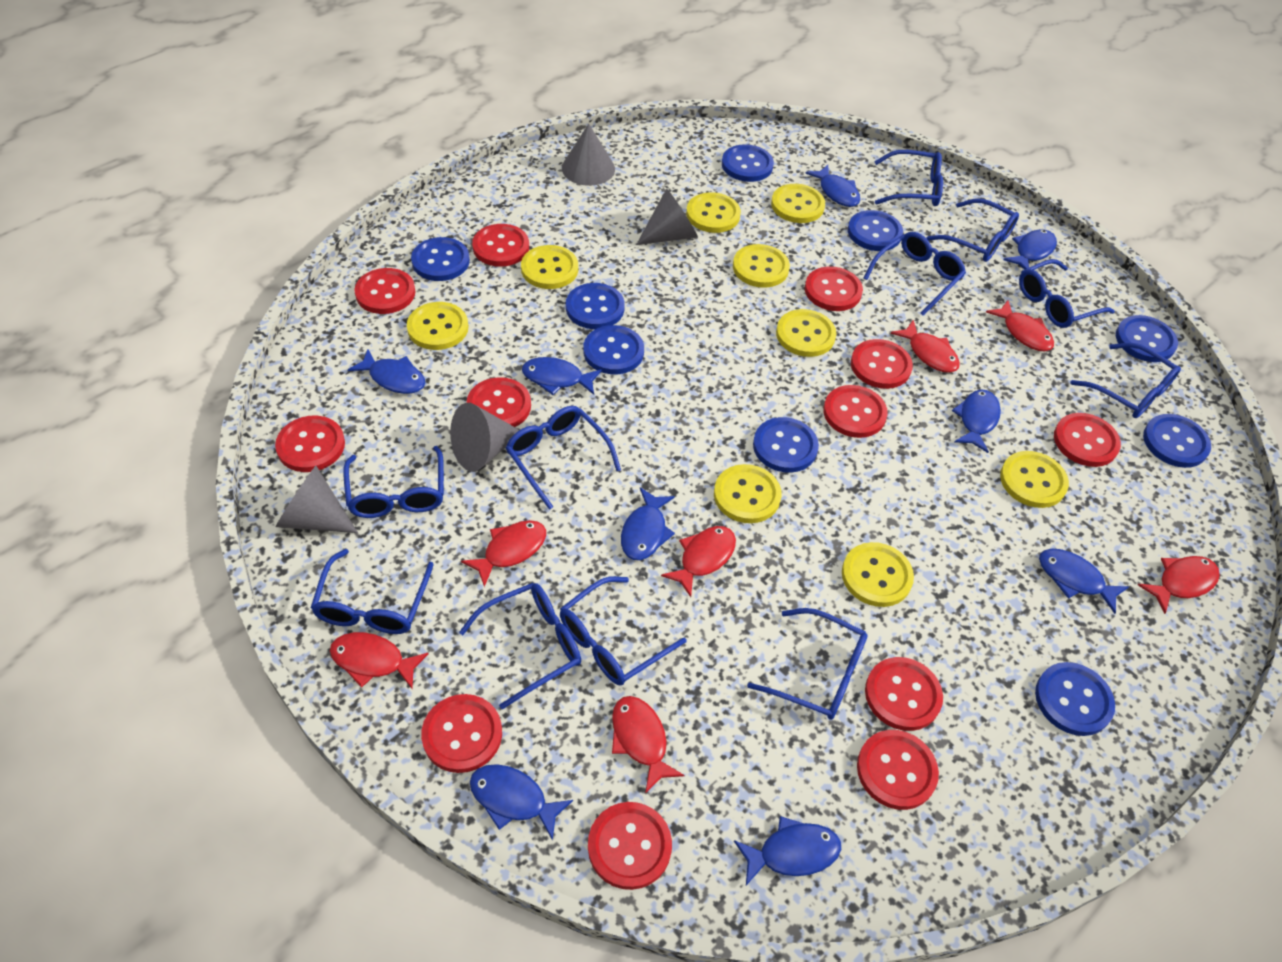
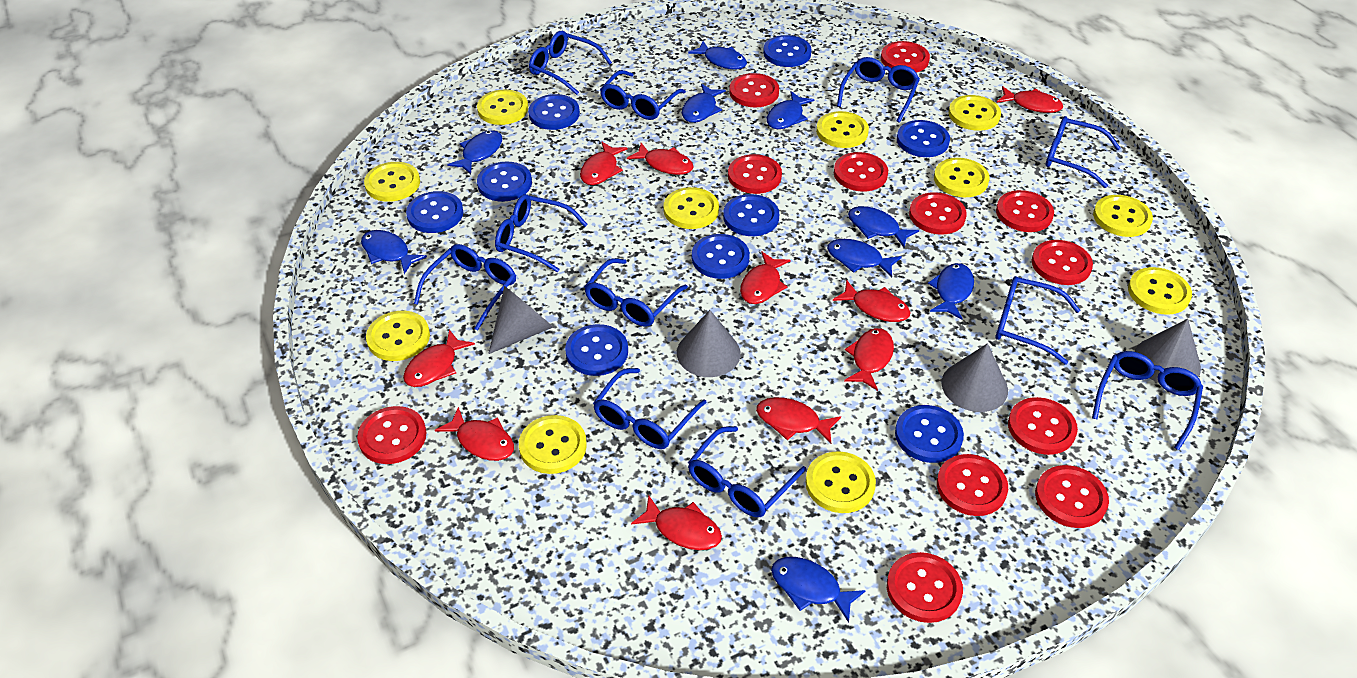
red fish: [330,632,429,689] [461,520,546,587] [612,696,685,793] [661,526,736,597] [891,320,960,373] [986,300,1054,351] [1138,556,1220,614] = 7 -> [403,329,475,387] [435,407,514,461] [580,142,627,185] [627,143,694,175] [631,495,722,550] [740,251,791,304] [756,397,841,444] [833,280,911,322] [844,328,894,391] [997,86,1063,113] = 10
yellow button: [407,302,469,350] [521,245,578,289] [686,192,741,233] [714,464,782,523] [733,244,790,288] [771,184,825,223] [776,309,836,357] [842,542,914,607] [1000,451,1069,508] = 9 -> [364,162,420,202] [366,311,430,361] [477,90,528,125] [519,415,587,474] [663,187,719,229] [805,451,876,513] [816,111,869,148] [934,158,990,197] [949,95,1001,131] [1093,195,1153,237] [1128,267,1192,315] = 11

